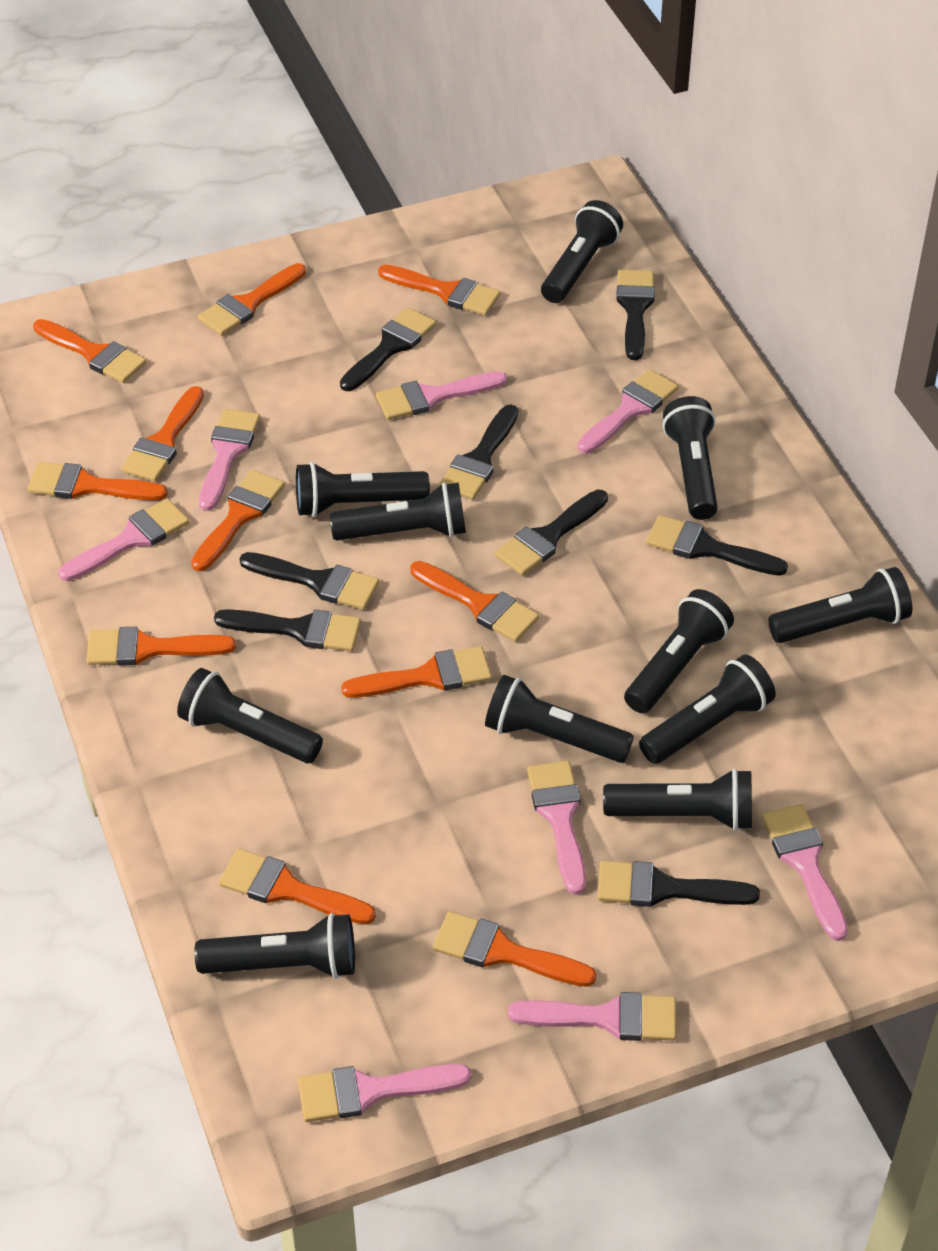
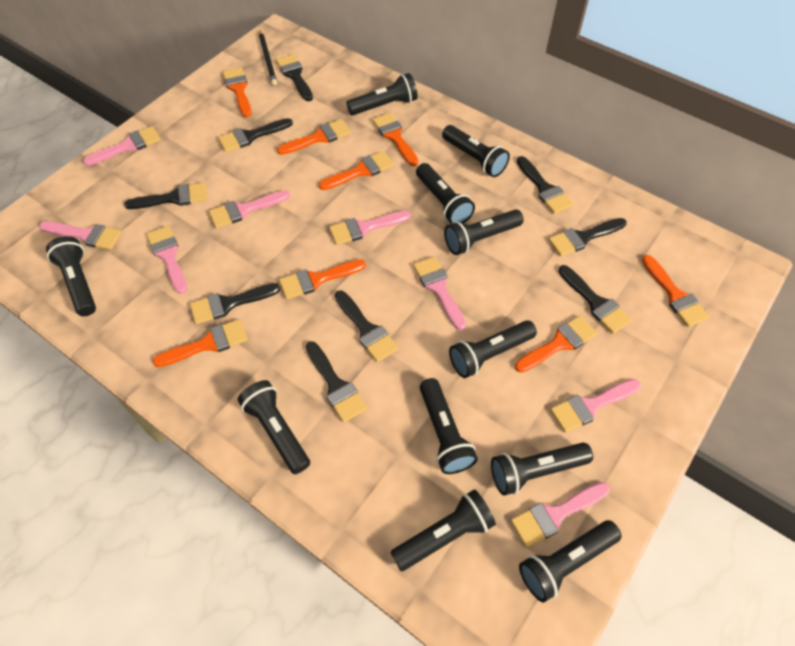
black brush: [214,609,361,651] [239,552,379,610] [340,308,436,391] [439,405,518,500] [494,489,608,576] [597,861,760,907] [616,269,655,360] [646,515,788,576] = 8 -> [124,182,207,209] [190,283,281,324] [218,118,293,152] [276,54,313,101] [306,341,367,422] [335,290,399,362] [517,156,573,214] [548,218,627,256] [558,265,632,334] = 9
black pencil: none = 0 -> [259,30,277,85] = 1
orange brush: [27,462,168,500] [33,319,146,383] [86,627,236,666] [121,386,204,482] [191,470,285,572] [198,263,306,336] [219,849,376,924] [341,646,492,698] [378,264,501,316] [410,561,539,642] [433,911,597,987] = 11 -> [152,319,248,367] [223,67,252,117] [277,119,351,155] [279,259,366,299] [319,151,394,190] [372,113,418,166] [515,315,597,373] [642,255,709,327] = 8

